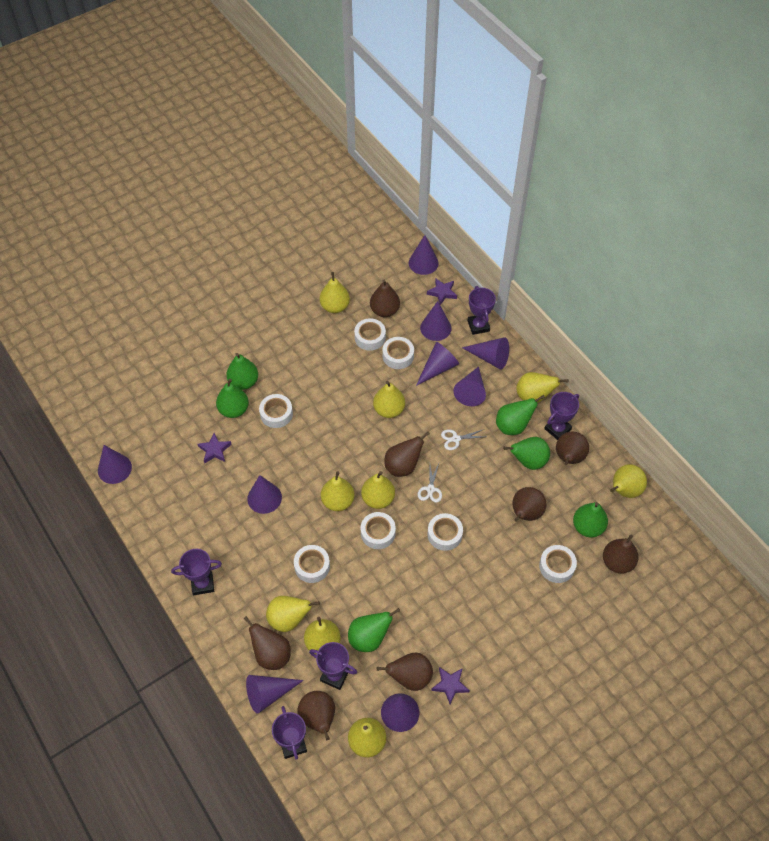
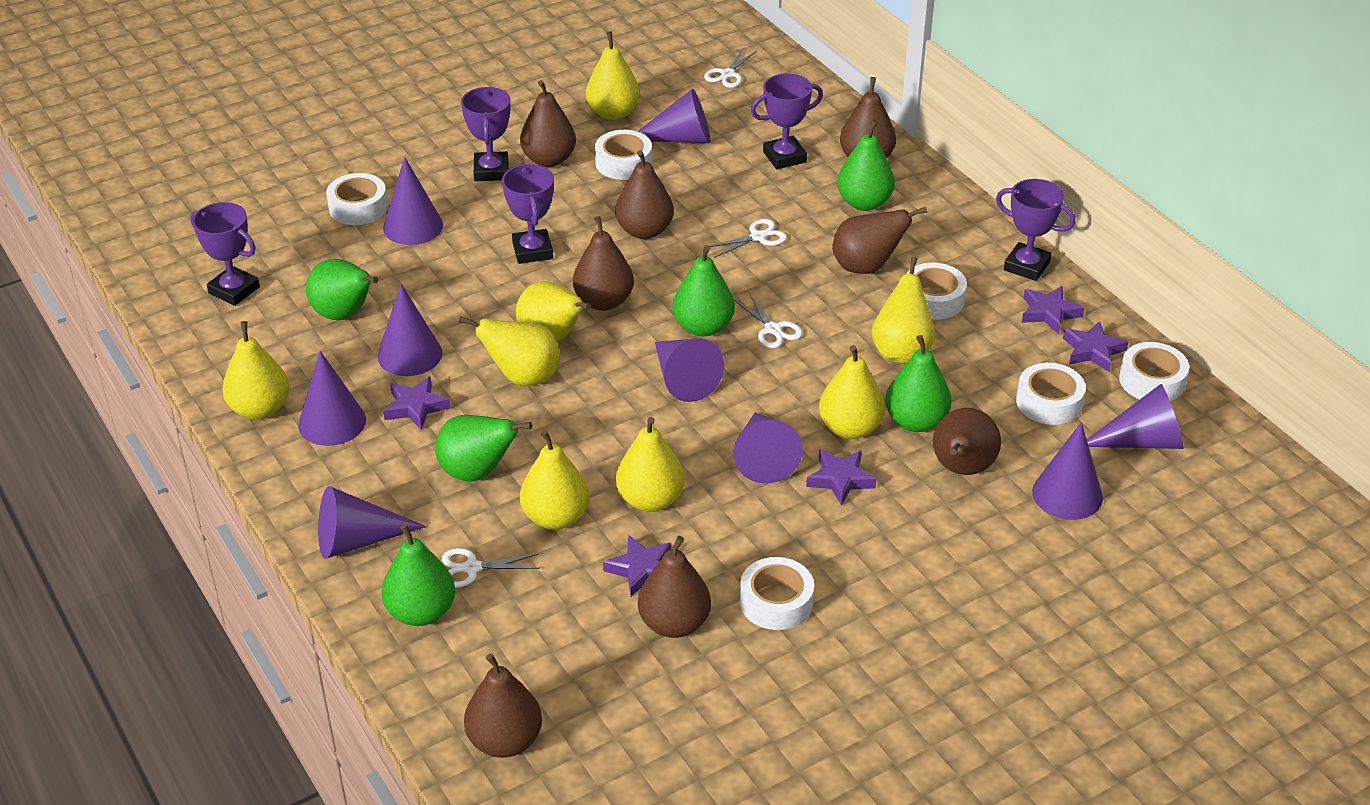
purple star: [198,433,232,463] [427,279,457,305] [431,667,470,704] = 3 -> [383,377,451,430] [603,535,671,597] [806,449,877,505] [1022,286,1084,334] [1063,321,1129,372] = 5
white scissors: [418,464,442,503] [441,429,484,450] = 2 -> [442,548,540,588] [704,49,757,88] [710,219,787,258] [734,293,802,348] = 4
white tape: [259,394,293,428] [294,545,330,583] [354,318,386,351] [361,512,396,549] [383,337,414,369] [428,513,463,551] [539,545,577,583] = 7 -> [326,173,388,225] [595,130,652,180] [740,557,814,630] [906,263,967,319] [1016,363,1086,425] [1119,342,1189,401] = 6
yellow pear: [266,596,320,632] [304,617,341,655] [320,272,350,313] [321,471,355,511] [348,718,386,757] [361,471,395,509] [373,381,405,418] [516,372,568,403] [610,464,647,498] = 9 -> [222,321,289,419] [459,316,560,386] [516,281,591,342] [520,430,589,530] [586,32,640,120] [616,417,685,512] [819,345,885,439] [871,257,935,363] = 8

